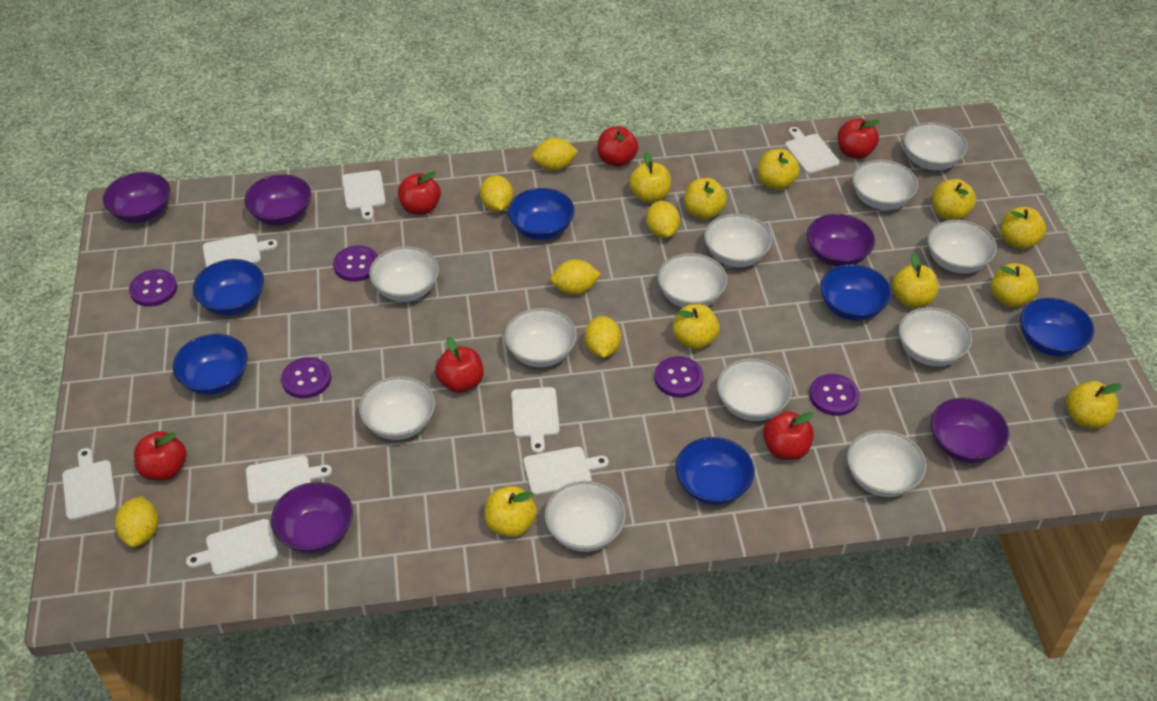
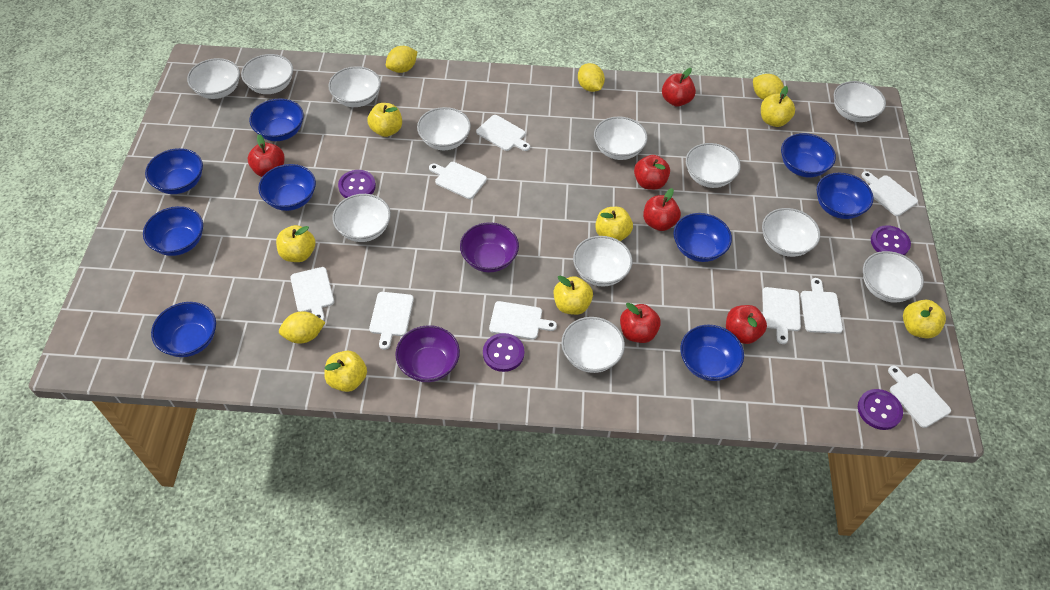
blue bowl: [173,334,248,395] [193,259,264,315] [508,188,575,240] [676,437,755,505] [820,264,892,321] [1020,298,1094,357] = 6 -> [143,206,203,256] [145,148,203,194] [151,302,216,357] [249,98,304,141] [258,164,316,211] [673,213,732,262] [680,325,744,381] [781,133,836,177] [817,173,873,219] = 9
purple bowl: [103,172,170,223] [245,174,311,225] [271,482,353,553] [807,214,875,267] [931,398,1009,463] = 5 -> [395,325,460,382] [460,222,519,273] = 2
purple button: [129,269,177,307] [281,357,331,398] [333,245,378,282] [655,356,704,398] [809,374,860,416] = 5 -> [338,170,376,198] [483,333,524,372] [858,389,903,430] [871,225,911,255] = 4
white cutting board: [62,448,117,521] [186,519,278,576] [203,234,278,267] [246,456,332,505] [342,170,386,220] [511,387,560,454] [523,447,609,495] [785,127,840,174] = 8 -> [290,267,334,321] [369,292,414,350] [429,162,487,199] [476,115,530,151] [489,301,557,339] [762,287,801,344] [800,278,843,334] [861,171,918,216] [888,366,951,428] = 9
yellow apple: [485,486,537,537] [629,152,671,203] [673,304,720,349] [684,178,727,220] [758,149,800,190] [892,253,938,308] [932,179,976,220] [991,263,1039,307] [1001,207,1046,250] [1066,381,1122,429] = 10 -> [276,225,316,262] [324,351,367,392] [368,103,402,137] [553,276,593,315] [595,207,633,241] [761,86,795,127] [903,300,946,338] = 7
yellow lemon: [115,496,159,547] [480,175,513,212] [532,138,578,171] [550,259,601,295] [584,316,621,358] [646,201,680,238] = 6 -> [279,311,325,343] [386,46,418,73] [578,63,605,92] [753,74,784,100] = 4

